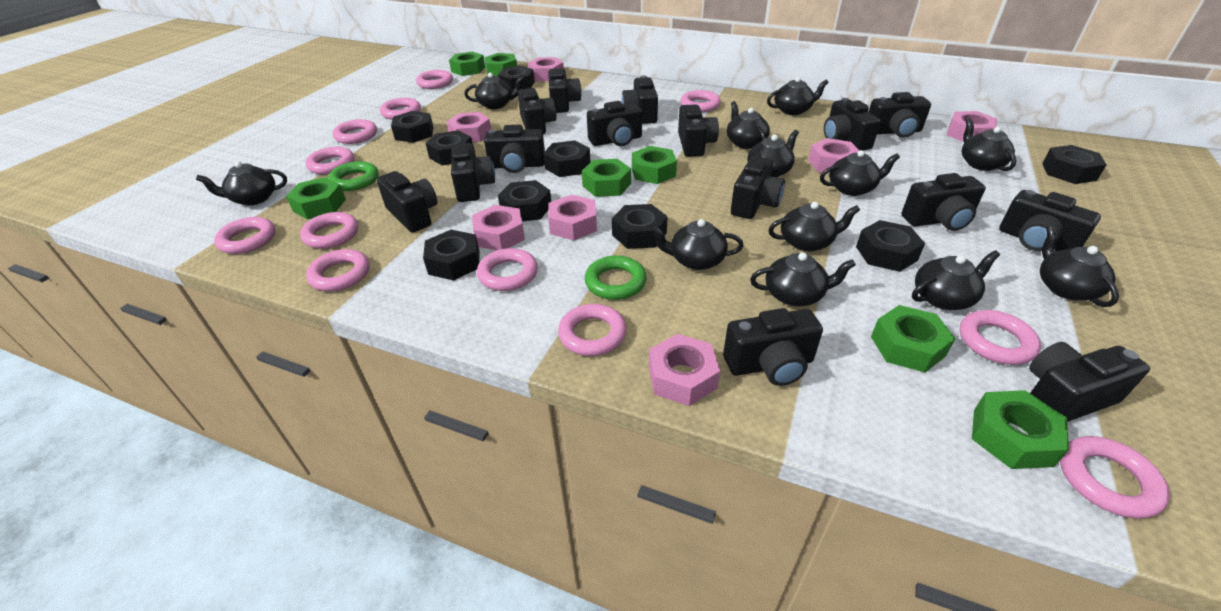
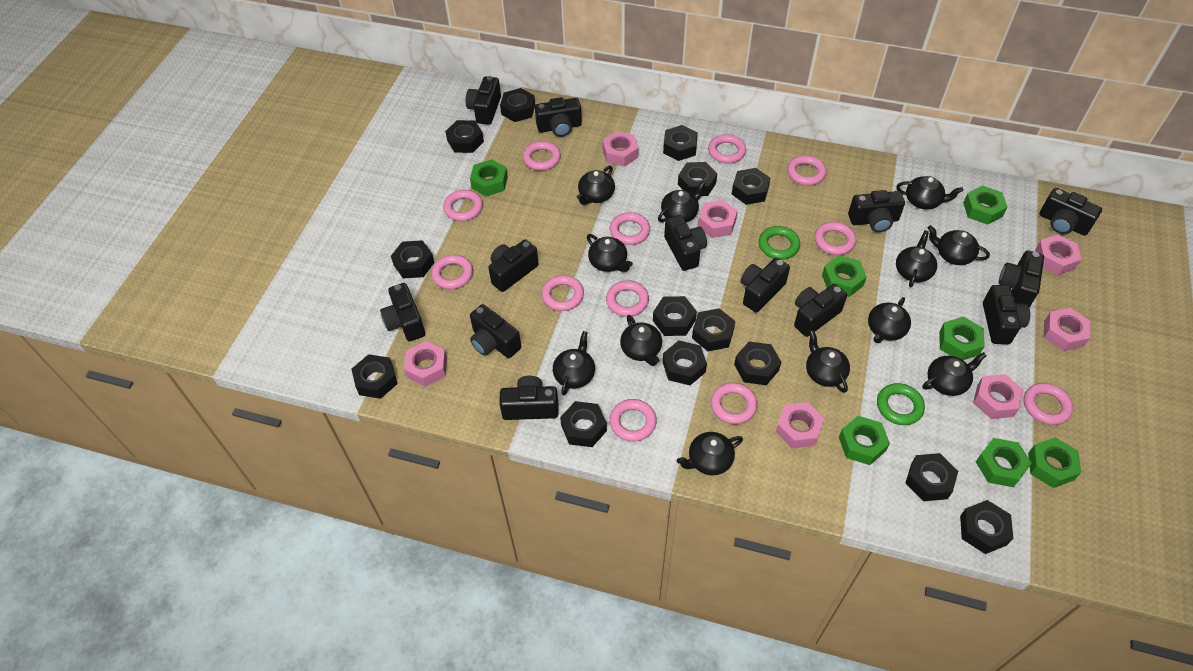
black camera: [377,171,437,233] [451,143,495,202] [484,125,545,173] [517,88,556,134] [548,68,582,113] [587,101,642,146] [622,75,658,124] [678,105,719,157] [723,308,823,386] [731,156,785,219] [824,98,881,151] [869,92,931,138] [901,173,986,231] [999,190,1101,251] [1029,342,1150,422] = 15 -> [380,283,425,342] [466,76,501,125] [470,304,521,358] [488,239,538,292] [499,376,558,420] [535,97,582,137] [664,215,707,271] [741,258,790,313] [794,284,847,337] [848,190,905,232] [983,285,1030,344] [999,250,1044,308] [1039,188,1102,236] = 13
black nut: [391,111,434,143] [423,230,480,280] [425,130,473,165] [498,66,535,90] [498,180,551,221] [543,140,590,177] [612,204,668,249] [856,220,925,272] [1042,145,1107,184] = 9 -> [352,354,397,399] [391,240,435,278] [445,120,484,153] [500,88,535,122] [560,401,607,447] [653,296,697,336] [662,340,707,385] [663,125,698,161] [678,162,717,196] [692,308,735,351] [732,168,770,205] [734,342,781,385] [905,453,958,501] [960,500,1013,554] = 14

